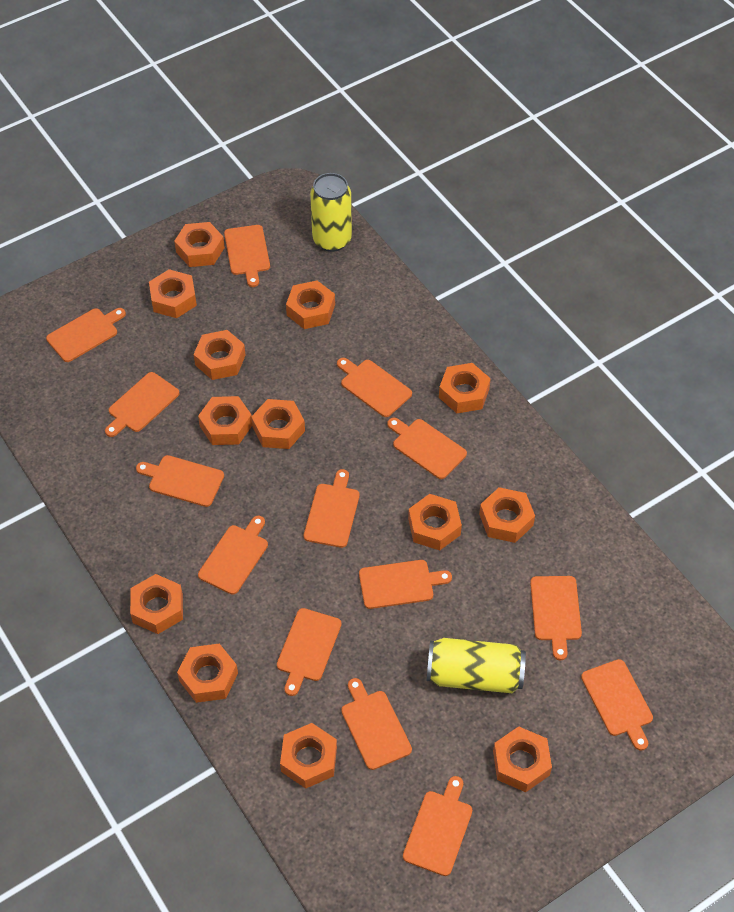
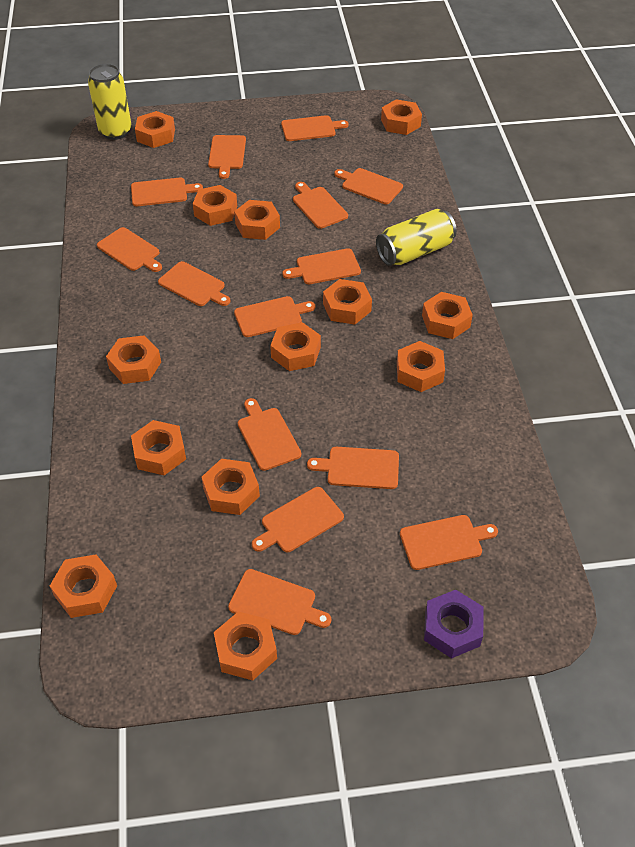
purple nut: none = 0 -> [424,590,483,658] = 1

